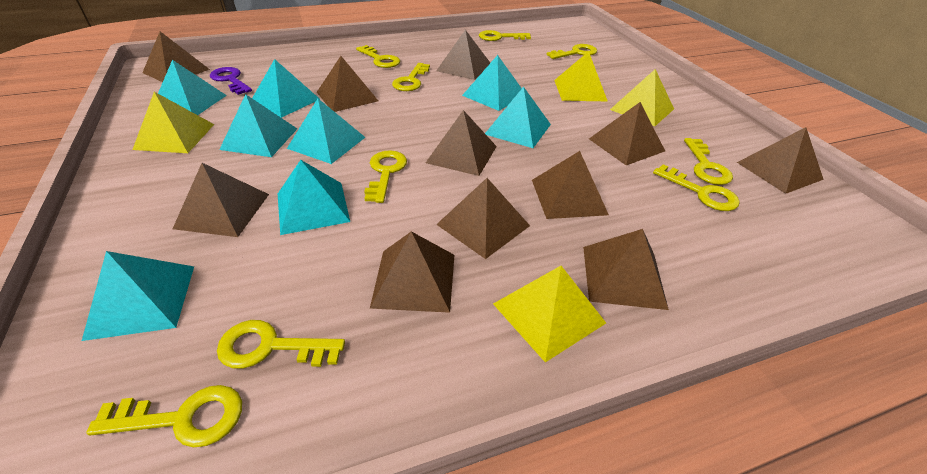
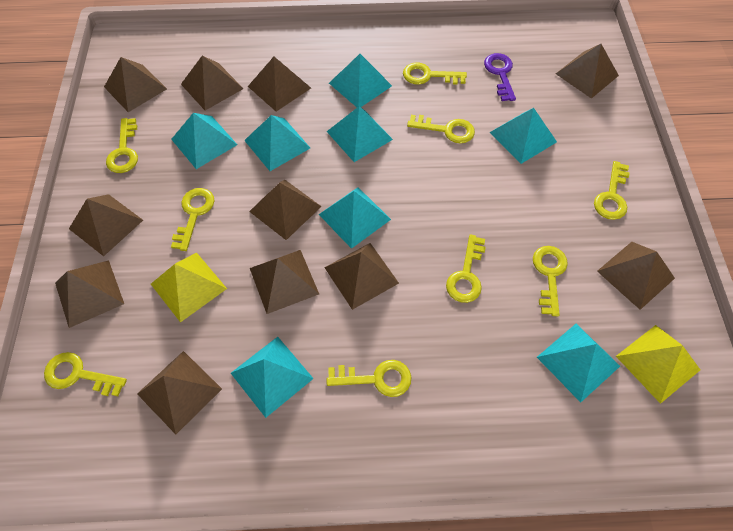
yellow pyramid: [132,92,214,153] [493,266,606,362] [554,51,607,101] [610,69,674,127] = 4 -> [151,252,227,322] [616,325,700,404] = 2

